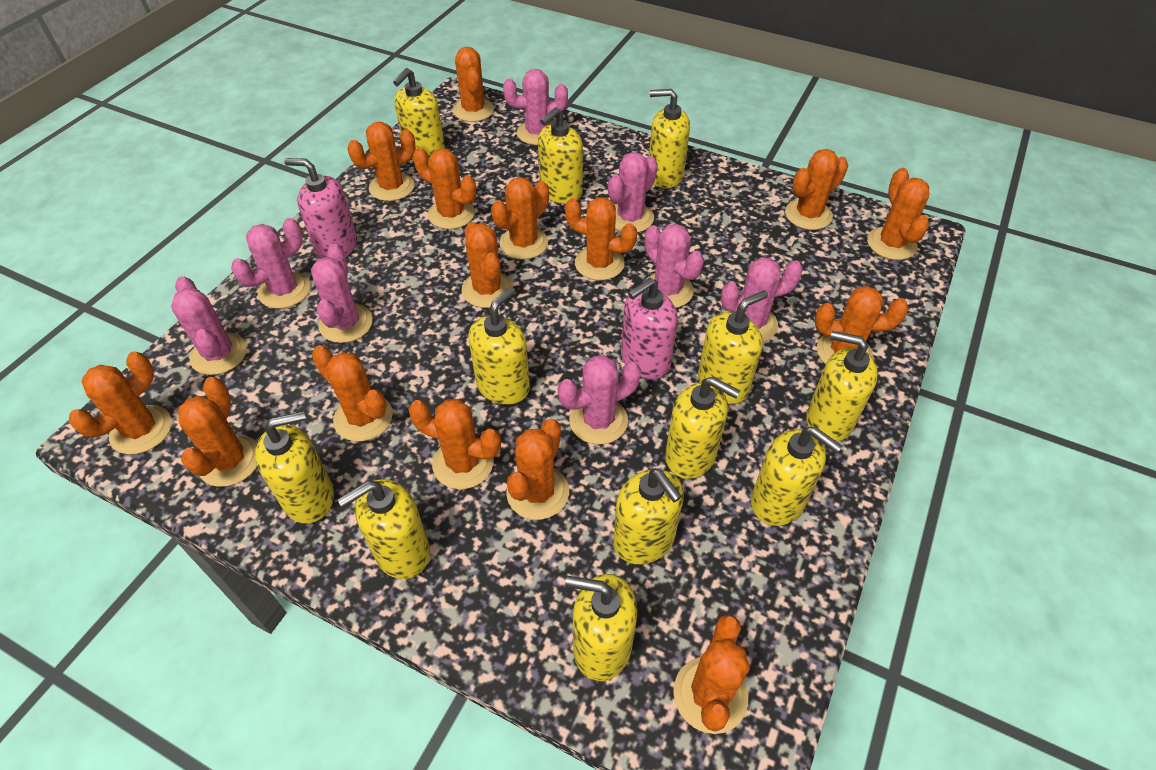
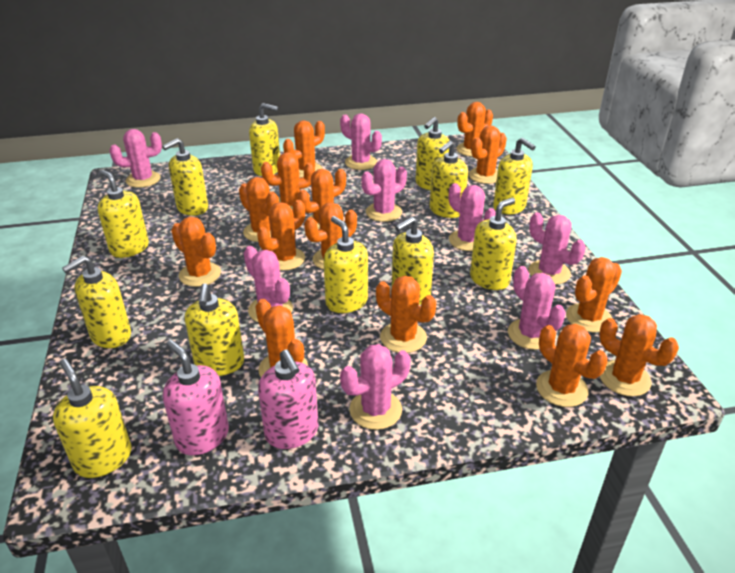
orange cactus: [69,352,172,454] [178,377,258,487] [312,345,393,441] [347,122,416,201] [409,399,501,489] [413,148,476,229] [453,47,494,122] [462,222,513,308] [491,177,549,259] [506,419,569,520] [565,197,637,280] [673,614,750,734] [785,149,848,230] [815,286,909,364] [867,168,929,260] = 15 -> [171,217,221,287] [239,177,279,242] [255,299,308,377] [257,200,305,271] [261,152,315,210] [283,120,325,178] [298,169,346,229] [304,202,357,270] [376,276,436,353] [457,102,493,157] [469,125,507,184] [536,324,608,407] [566,257,622,332] [599,314,679,397] = 14

